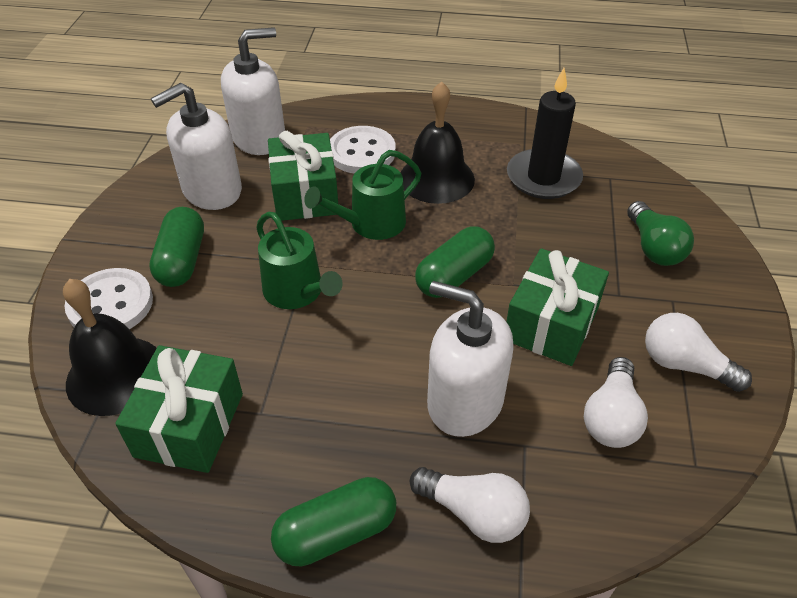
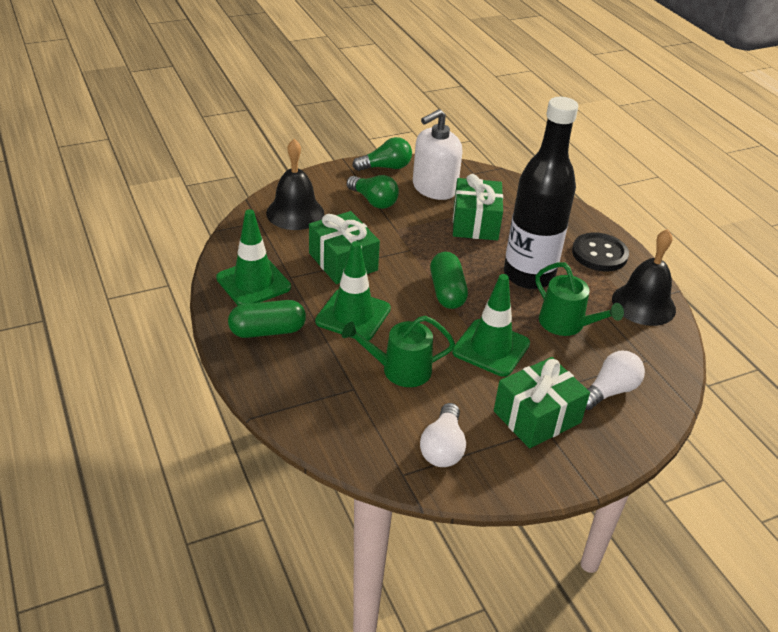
black bottle: none = 0 -> [504,97,578,289] = 1
black button: none = 0 -> [572,232,629,272] = 1
black candle: [507,68,583,199] = 1 -> none = 0
green capsule: [149,207,204,287] [271,477,396,566] [415,226,495,298] = 3 -> [228,300,306,338] [430,252,468,309] = 2
green light bulb: [627,201,694,266] = 1 -> [347,175,399,209] [352,137,412,171] = 2
green traffic cone: none = 0 -> [216,209,291,305] [315,241,391,341] [452,274,530,377] = 3
white button: [64,268,153,329] [330,126,396,174] = 2 -> none = 0
white light bulb: [410,467,530,543] [584,357,648,448] [645,313,752,392] = 3 -> [420,403,466,467] [586,351,645,410] = 2
white soap dispenser: [151,83,242,210] [221,27,285,155] [427,281,514,437] = 3 -> [413,109,462,200] = 1

